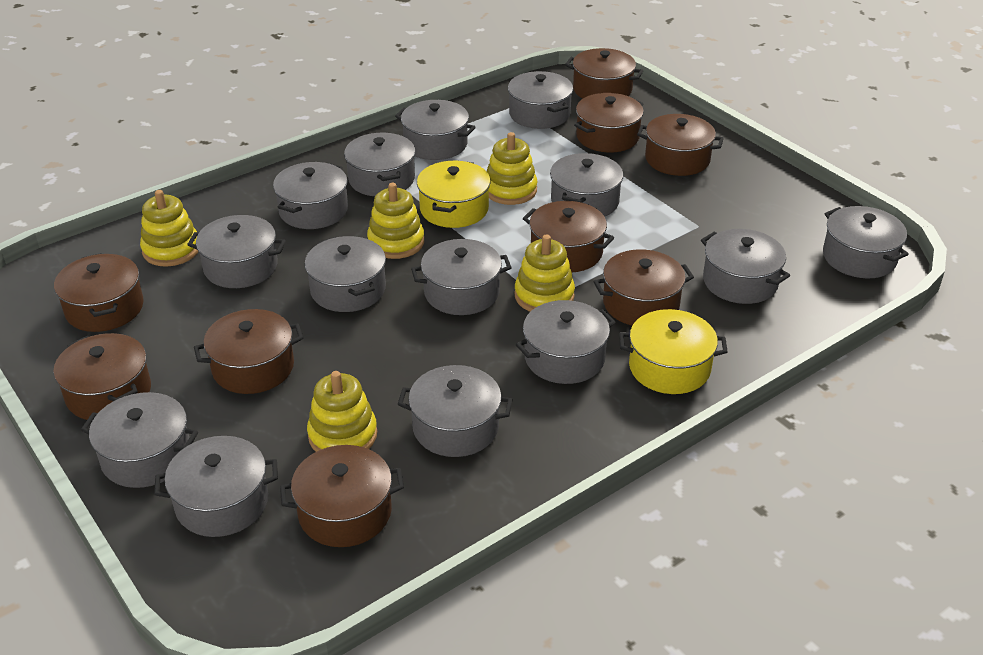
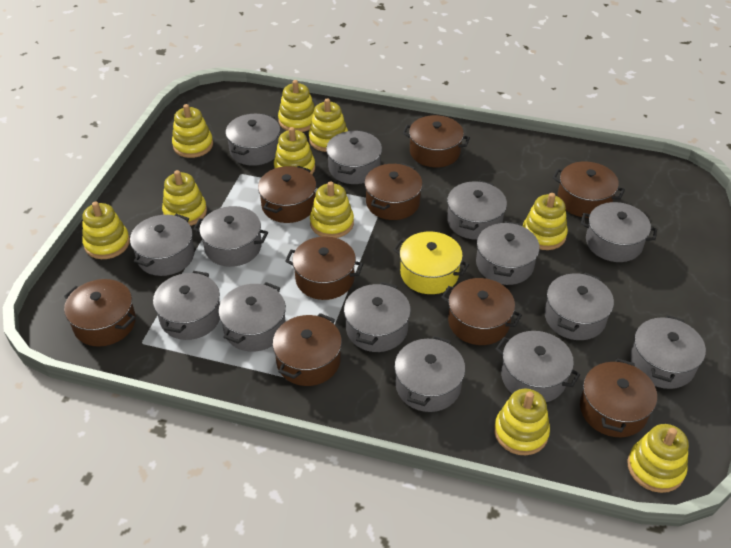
yellow pot: [417,160,491,228] [619,309,728,394] = 2 -> [393,232,469,294] = 1
yellow stacking toy: [140,190,199,267] [307,371,377,452] [367,183,424,259] [487,132,537,205] [514,235,575,312] = 5 -> [82,202,130,259] [162,170,207,226] [172,104,213,158] [274,127,315,174] [278,80,315,132] [309,98,348,152] [310,181,354,238] [494,389,550,455] [523,193,568,250] [628,424,689,493] = 10

